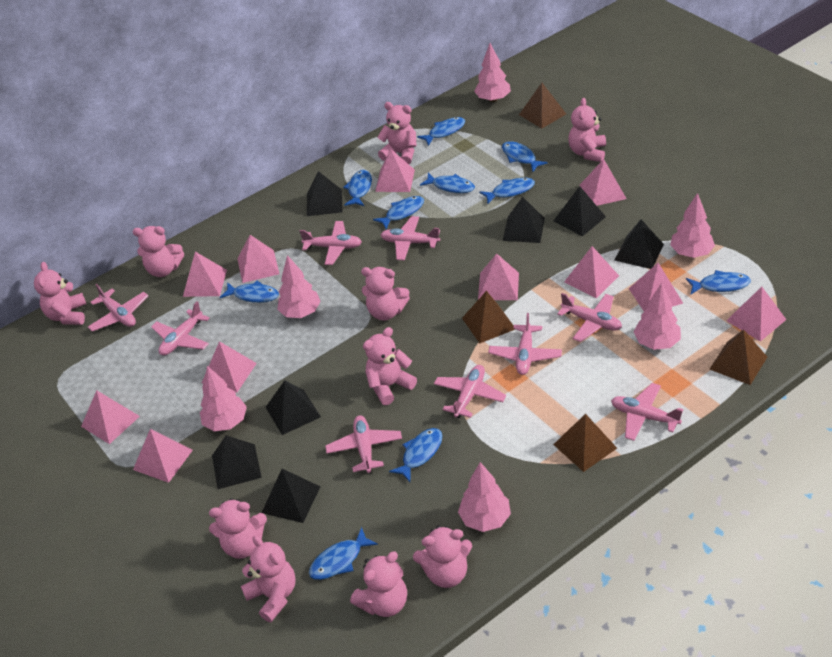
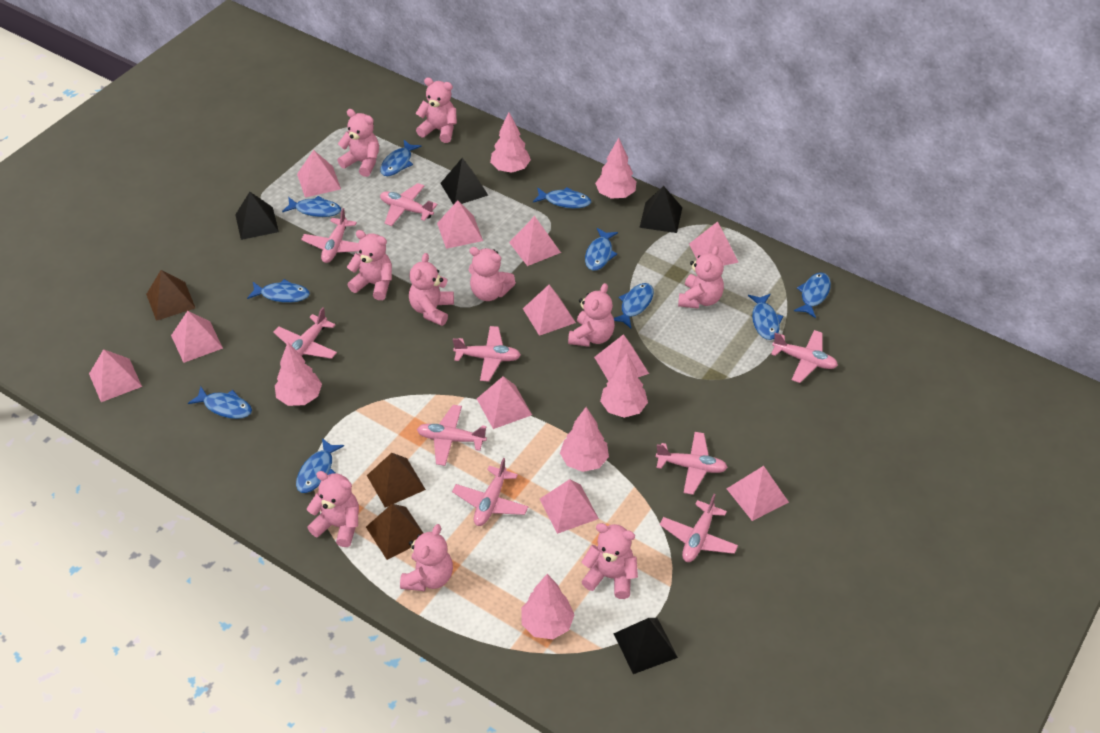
black pyramid: [212,435,262,489] [262,469,320,523] [266,380,321,435] [307,171,342,216] [503,197,545,243] [554,186,606,236] [615,219,664,269] = 7 -> [235,192,279,240] [440,158,489,205] [613,618,678,674] [639,186,682,233] = 4
brown pyramid: [462,291,515,344] [519,83,566,129] [553,414,617,472] [710,329,767,385] = 4 -> [146,270,195,321] [366,504,423,560] [367,453,426,507] = 3

